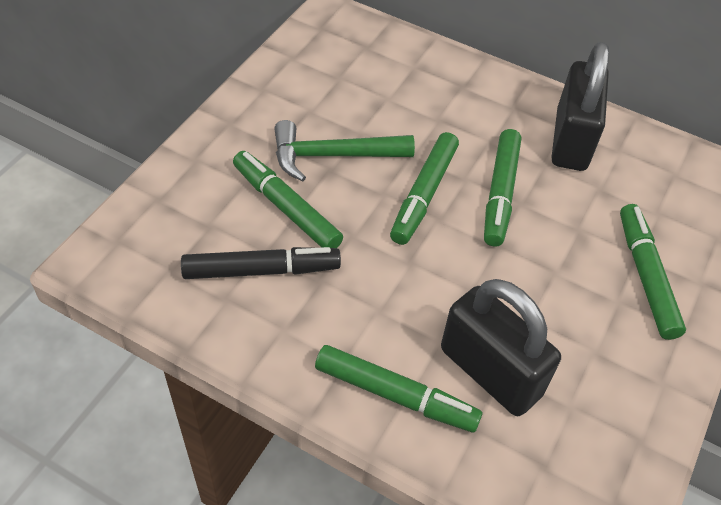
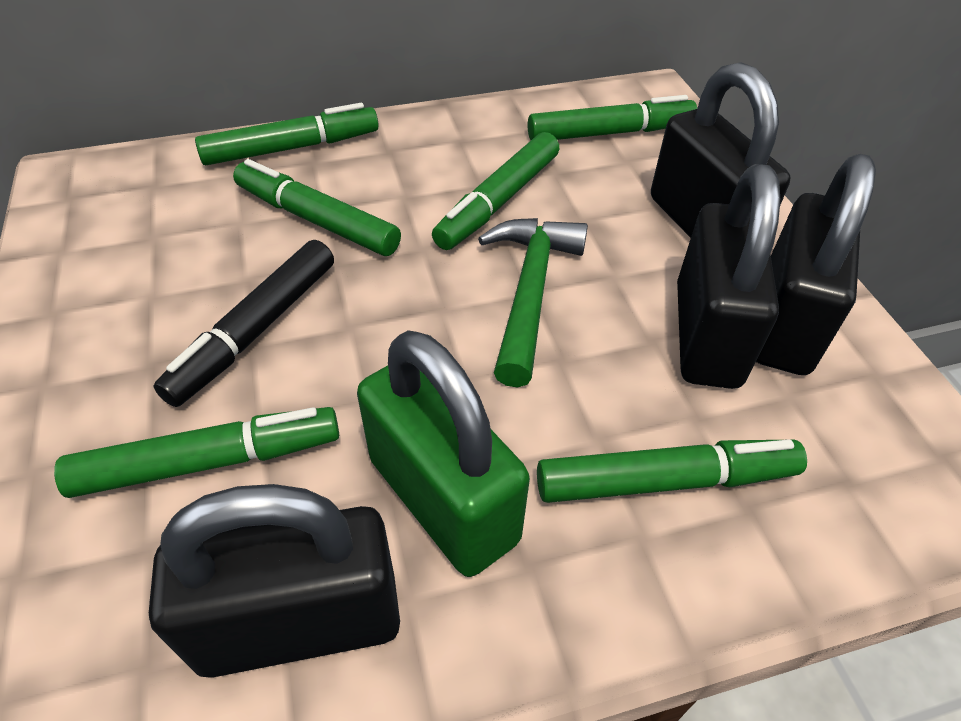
black padlock: [441,279,561,416] [552,42,609,171] = 2 -> [149,484,400,678] [651,62,790,238] [677,164,780,389] [756,154,876,375] = 4
green marker: [233,151,343,248] [315,345,482,432] [390,132,459,245] [484,129,521,247] [620,204,686,340] = 5 -> [54,407,339,498] [195,103,379,165] [233,159,401,256] [432,132,559,250] [528,95,697,140] [537,439,807,503] = 6
green padlock: none = 0 -> [357,330,530,577] = 1

